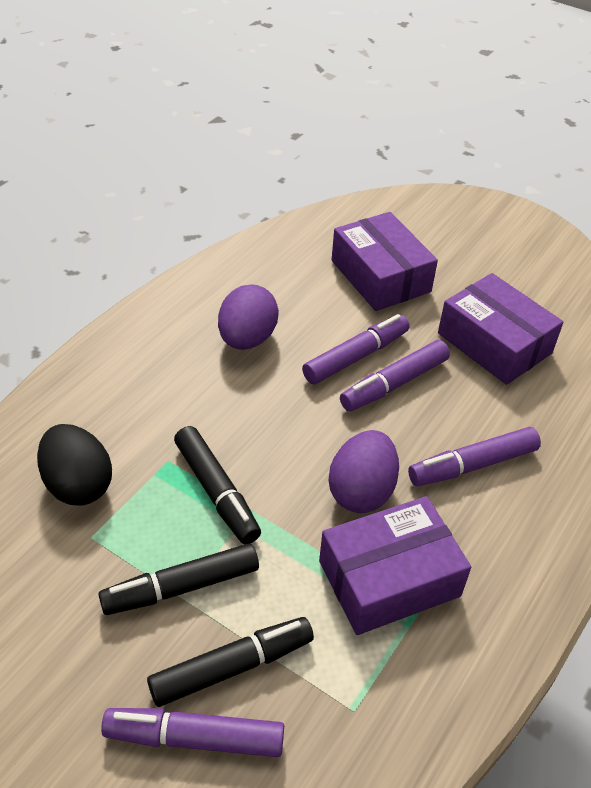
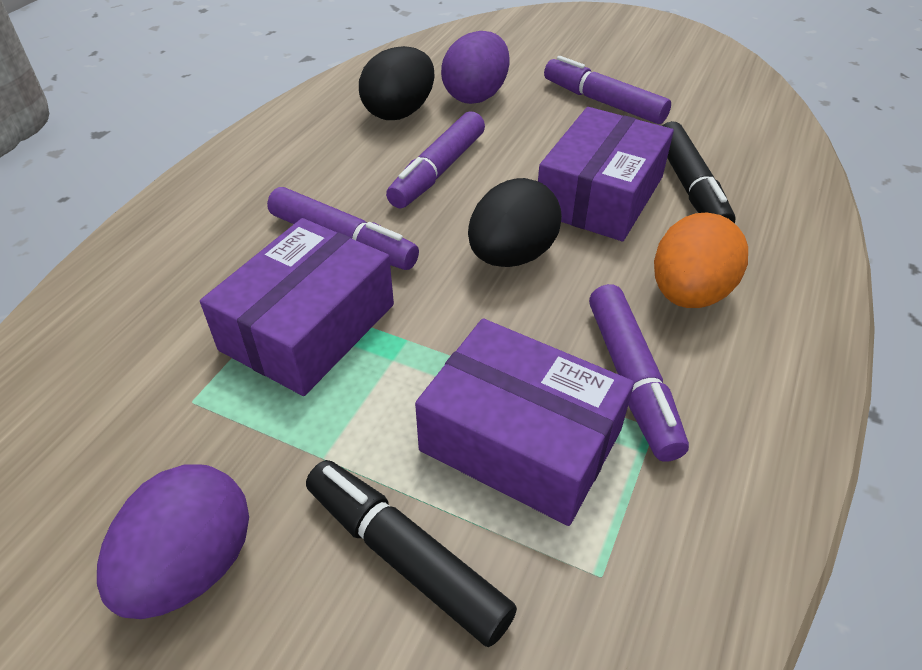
black egg: [37,424,112,506] = 1 -> [359,46,434,120] [468,178,562,267] = 2
black marker: [98,543,259,615] [147,617,314,707] [174,426,261,544] = 3 -> [306,460,517,647] [662,121,736,223] = 2
orange egg: none = 0 -> [654,213,748,308] = 1

